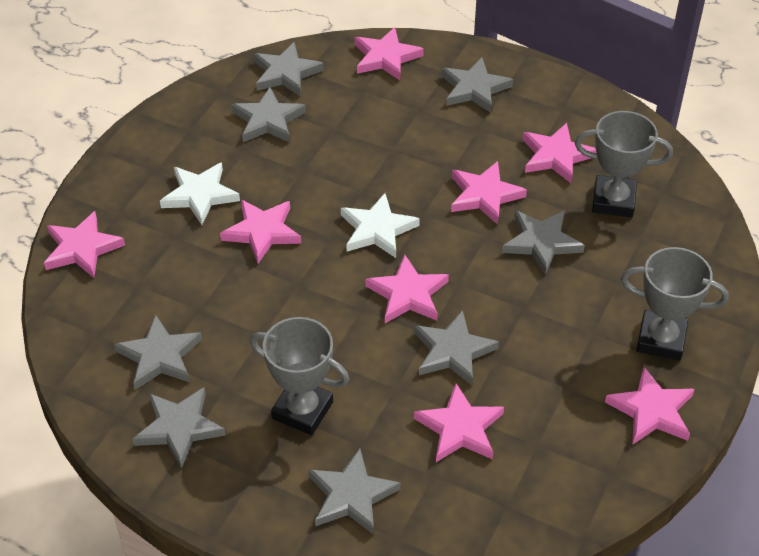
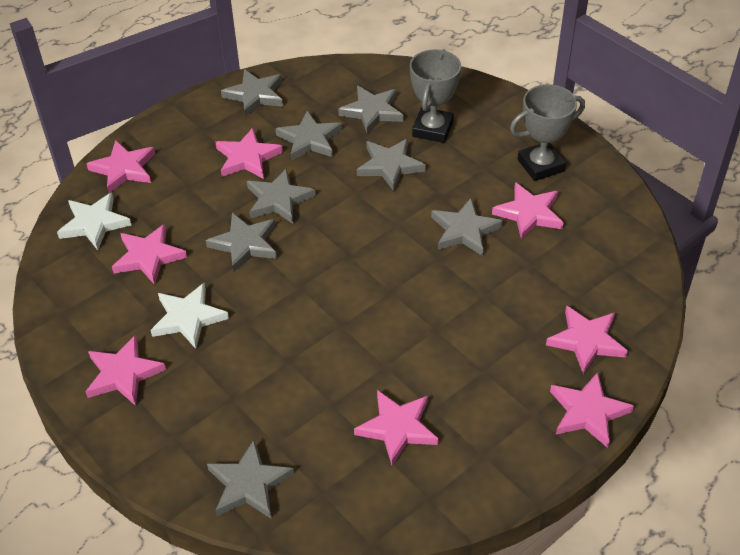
grey trophy: [250,317,349,435] [575,111,673,217] [621,247,729,361] = 3 -> [410,49,461,143] [510,84,585,181] = 2

